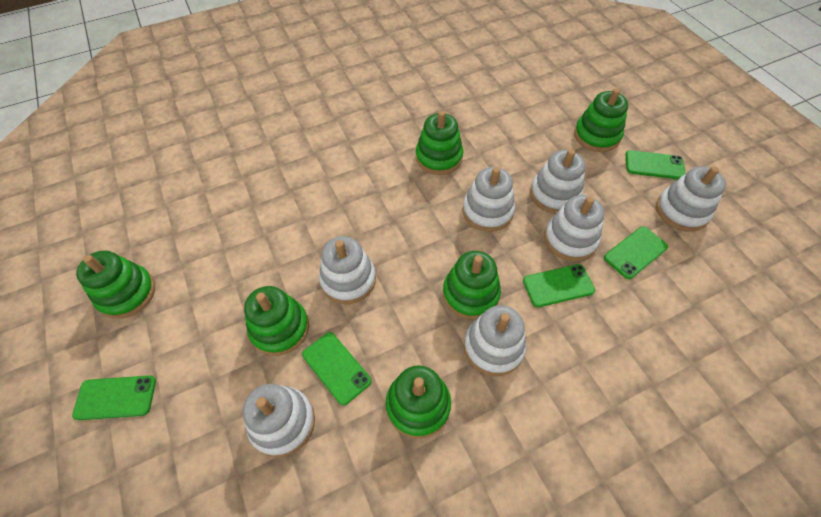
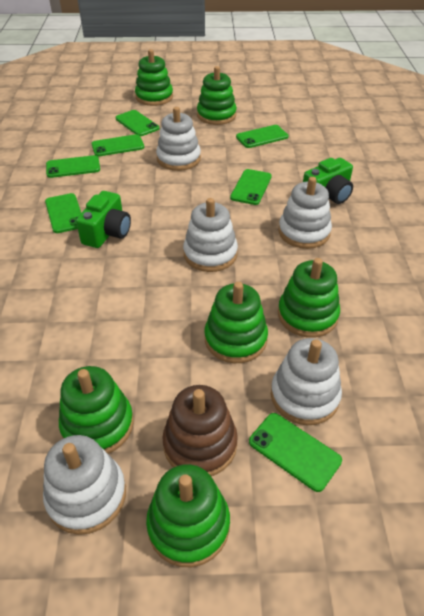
brown stacking toy: none = 0 -> [163,385,238,476] = 1
green camera: none = 0 -> [76,191,131,248] [303,158,353,204] = 2
green phone: [72,375,156,420] [302,332,371,406] [523,264,595,307] [604,226,668,279] [625,150,686,179] = 5 -> [45,193,81,233] [46,155,100,178] [92,134,144,157] [115,110,159,136] [230,169,272,205] [236,125,288,148] [249,413,342,492] = 7
white stacking toy: [243,384,315,457] [319,236,376,304] [462,167,515,232] [464,305,526,376] [530,149,585,214] [544,195,604,261] [656,166,726,232] = 7 -> [43,435,126,535] [156,107,201,171] [183,198,238,272] [271,338,342,425] [279,177,332,249] = 5

